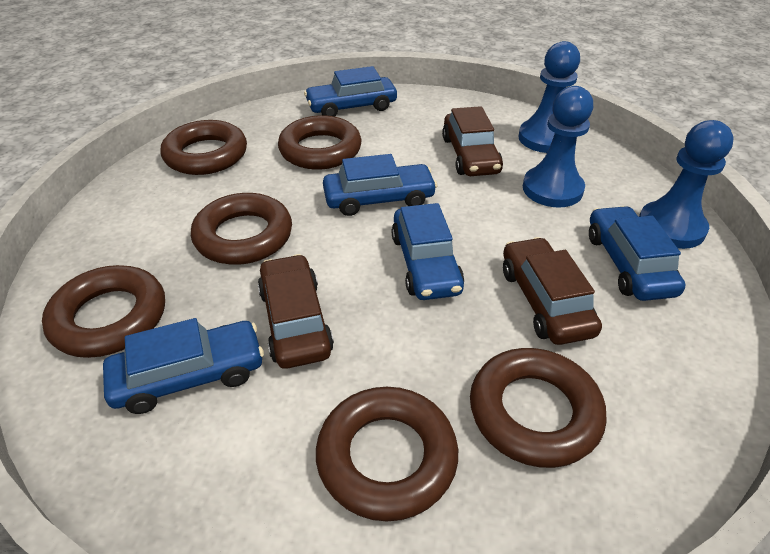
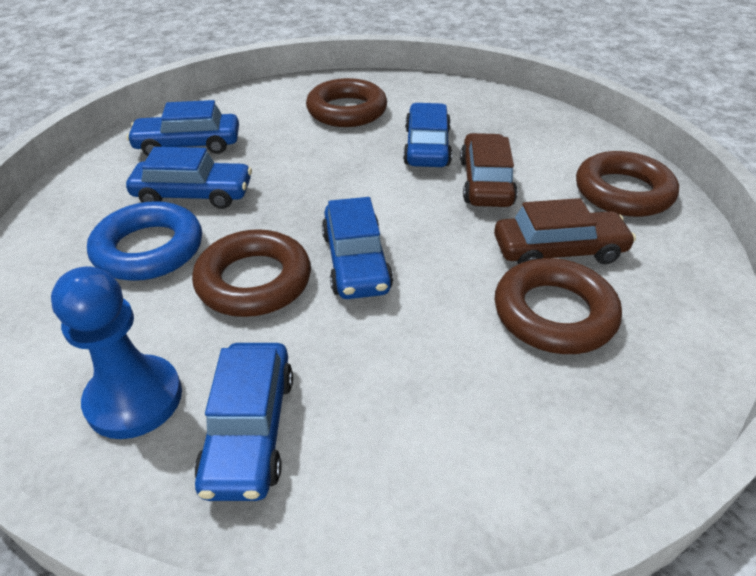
blue pawn: [518,41,580,153] [523,86,593,208] [639,120,734,249] = 3 -> [51,266,182,439] = 1
blue ring: none = 0 -> [87,201,202,281] = 1
brown car: [258,254,334,369] [442,106,503,176] [503,237,602,345] = 3 -> [460,133,518,207] [494,198,636,264] = 2
brown ring: [42,265,165,358] [161,120,247,175] [191,193,292,265] [278,115,361,170] [316,387,458,521] [470,348,607,468] = 6 -> [192,229,311,317] [306,78,387,127] [495,258,622,354] [576,151,679,217] = 4

